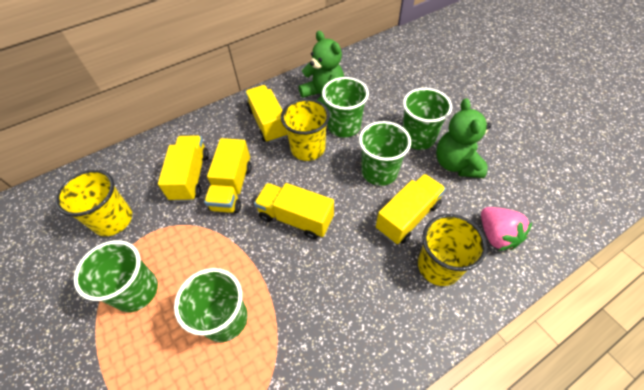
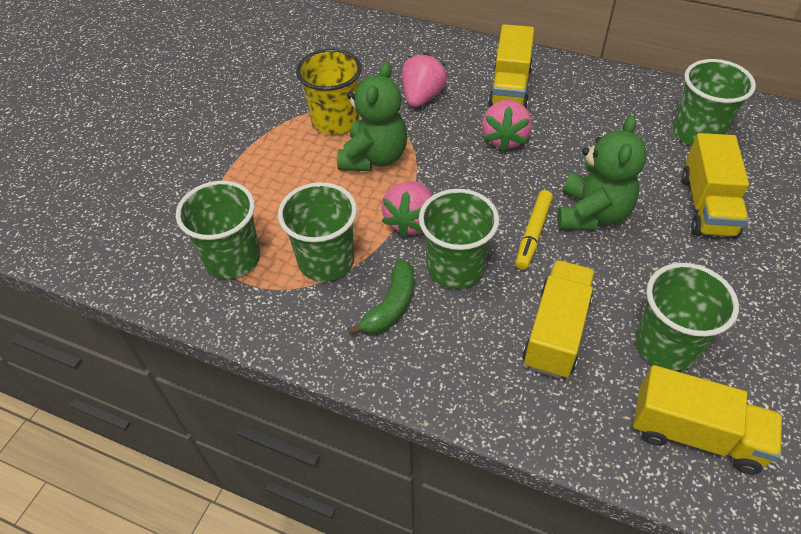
green banana: none = 0 -> [348,259,414,335] = 1
pink strawberry: [481,207,532,251] = 1 -> [382,181,432,238] [402,52,447,107] [482,100,532,152] = 3
yellow cup: [55,170,132,236] [281,99,330,161] [418,214,487,286] = 3 -> [296,49,362,135] = 1
yellow marker: none = 0 -> [516,190,553,270] = 1
yellow truck: [158,135,209,202] [204,138,252,213] [245,85,287,143] [254,183,334,239] [376,174,446,244] = 5 -> [488,24,534,108] [522,260,595,379] [633,365,782,474] [682,133,749,238] = 4

